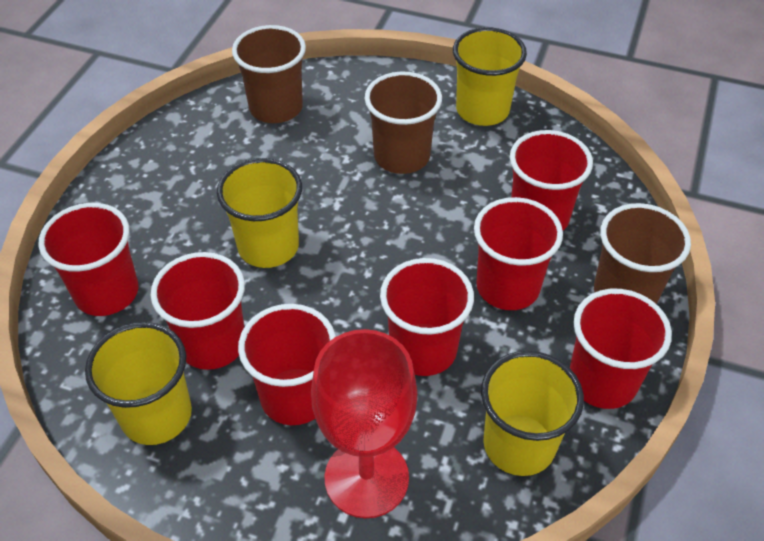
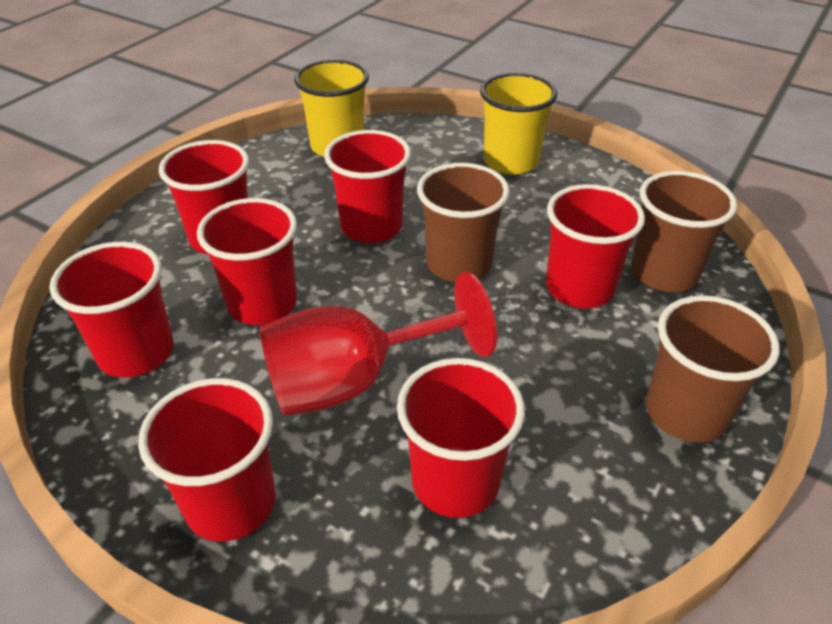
yellow cup: [85,322,192,445] [217,158,302,268] [453,27,527,126] [481,351,584,476] = 4 -> [294,60,369,157] [480,73,557,175] = 2

